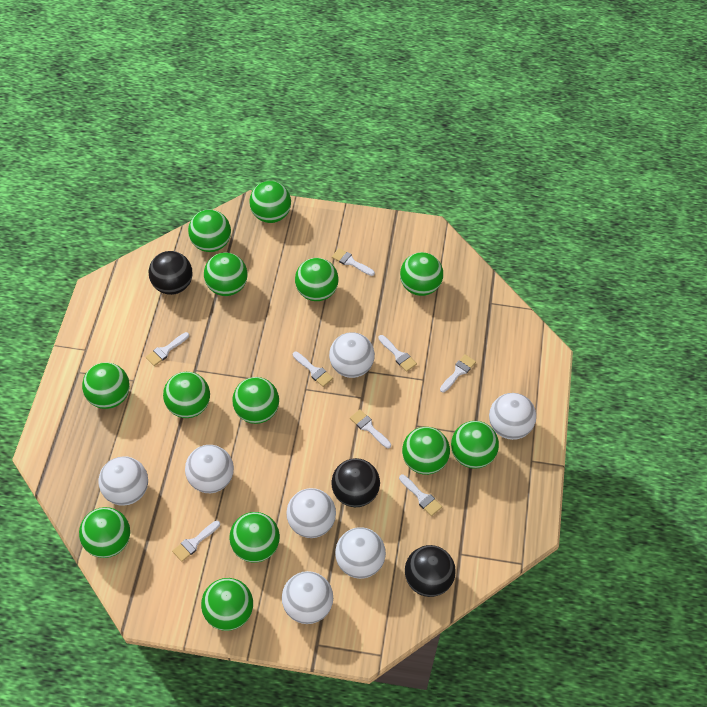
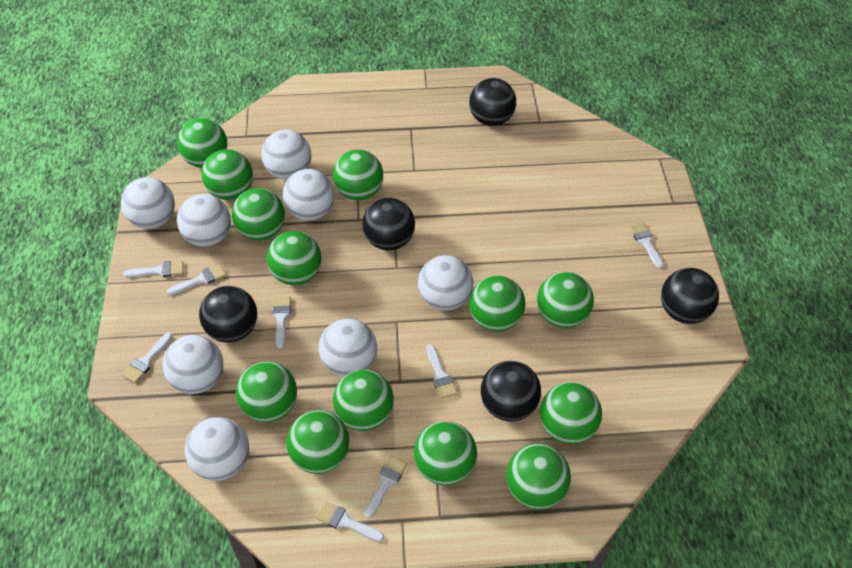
black ball: [149,251,193,295] [331,458,380,507] [405,545,456,597] = 3 -> [199,286,257,343] [362,198,415,251] [469,78,516,126] [481,361,541,422] [661,268,719,324] = 5
white ball: [98,456,148,506] [185,445,234,493] [282,571,333,624] [286,488,336,538] [329,332,375,378] [335,527,386,579] [489,393,536,440] = 7 -> [121,177,175,229] [162,335,223,394] [177,194,231,247] [185,417,249,481] [261,130,311,180] [283,169,334,220] [319,318,377,377] [418,255,473,310] = 8

